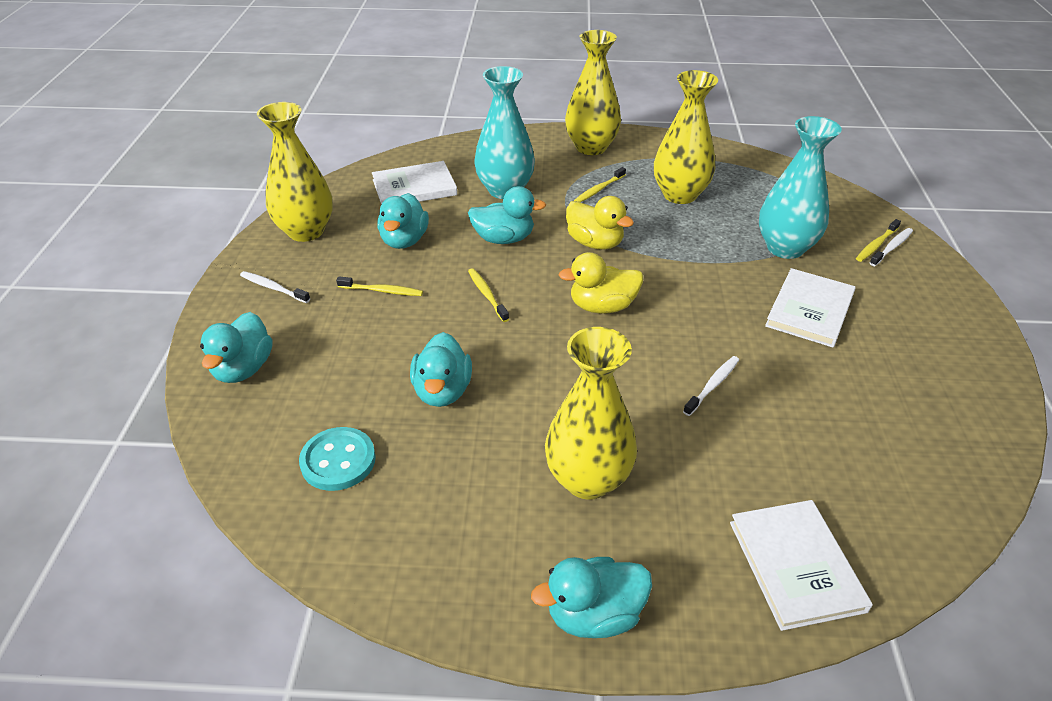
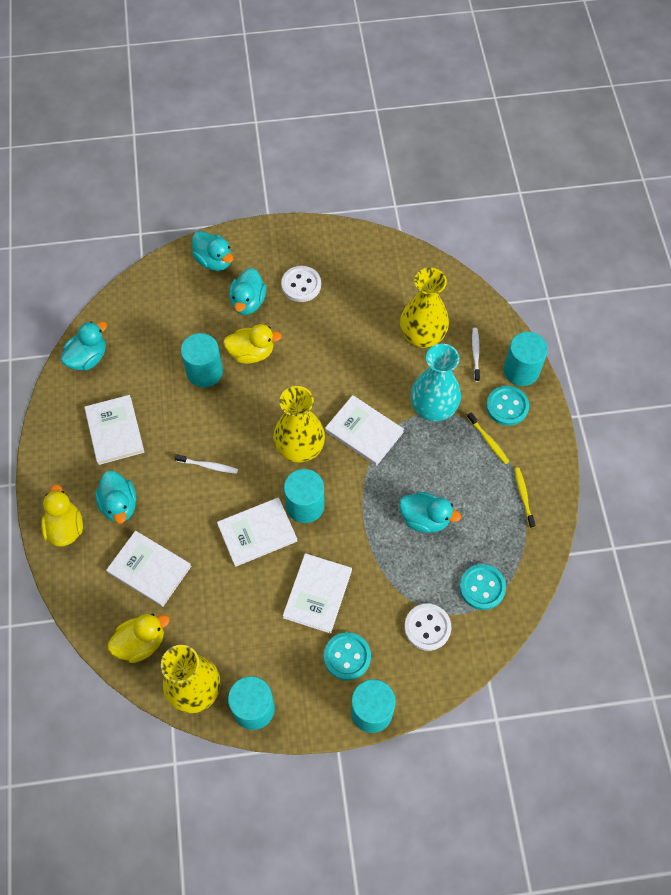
turquoise button: [299,427,376,491] = 1 -> [324,632,371,681] [459,564,506,610] [486,386,529,426] = 3
turquoise cylinder: none = 0 -> [181,333,223,388] [228,676,275,730] [284,469,325,523] [351,679,396,733] [503,332,548,386] = 5
turquoise vase: [474,66,535,199] [759,116,842,259] = 2 -> [410,344,461,422] = 1
white book: [372,161,457,204] [730,500,873,631] [765,268,856,348] = 3 -> [84,395,144,465] [106,531,191,607] [217,497,297,567] [283,553,352,633] [325,395,404,466] = 5
white button: none = 0 -> [281,266,321,302] [404,604,451,651] = 2
white toothbrush: [240,271,310,303] [683,356,739,416] [870,228,913,266] = 3 -> [175,454,238,474] [472,328,480,382] = 2
yellow duck: [558,252,643,314] [566,196,634,250] = 2 -> [41,484,83,547] [108,614,170,663] [223,324,282,364] = 3
yellow toothbrush: [336,276,423,296] [468,268,509,322] [574,167,626,202] [856,219,901,262] = 4 -> [467,413,510,464] [514,468,535,528] = 2
yellow vase: [257,102,333,242] [545,327,637,500] [565,30,621,155] [654,70,718,204] = 4 -> [161,645,220,713] [273,386,325,463] [400,268,449,348] = 3

